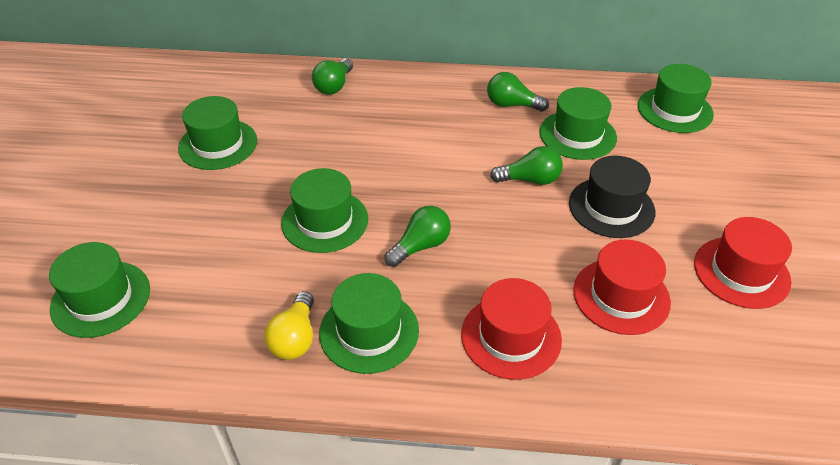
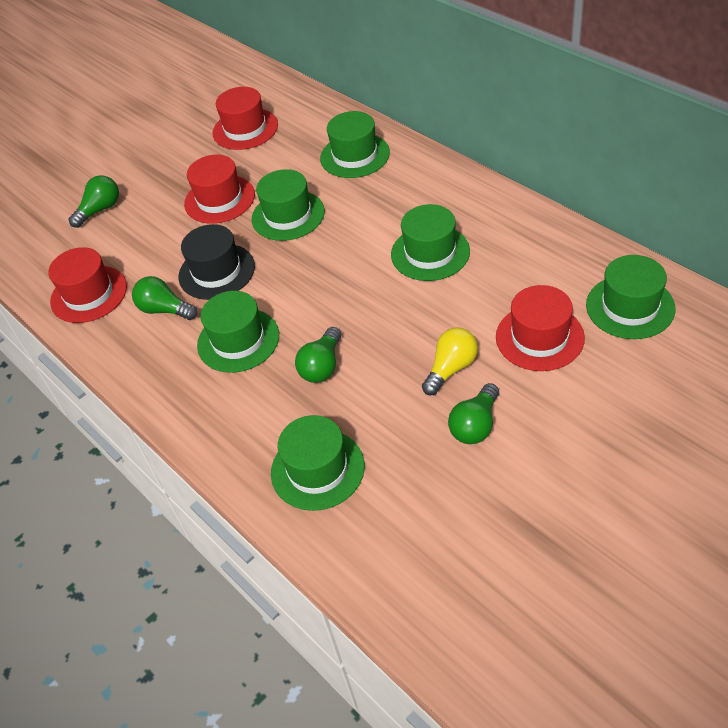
red hat: [461,278,562,380] [573,240,671,335] [694,217,792,309] = 3 -> [48,247,127,323] [184,155,255,224] [213,87,278,150] [496,285,585,371] = 4

